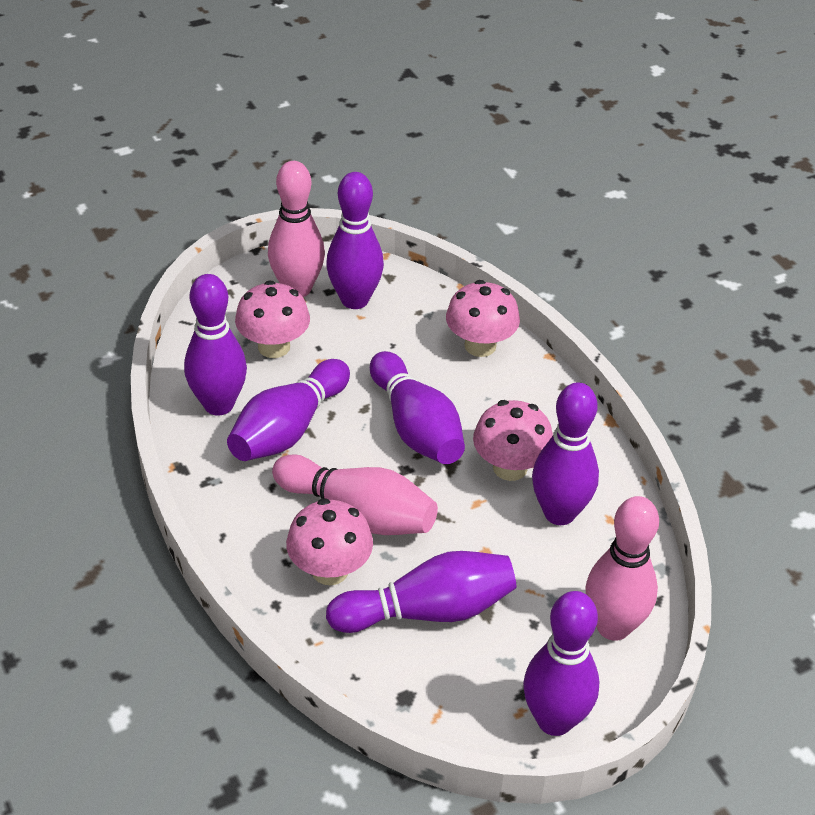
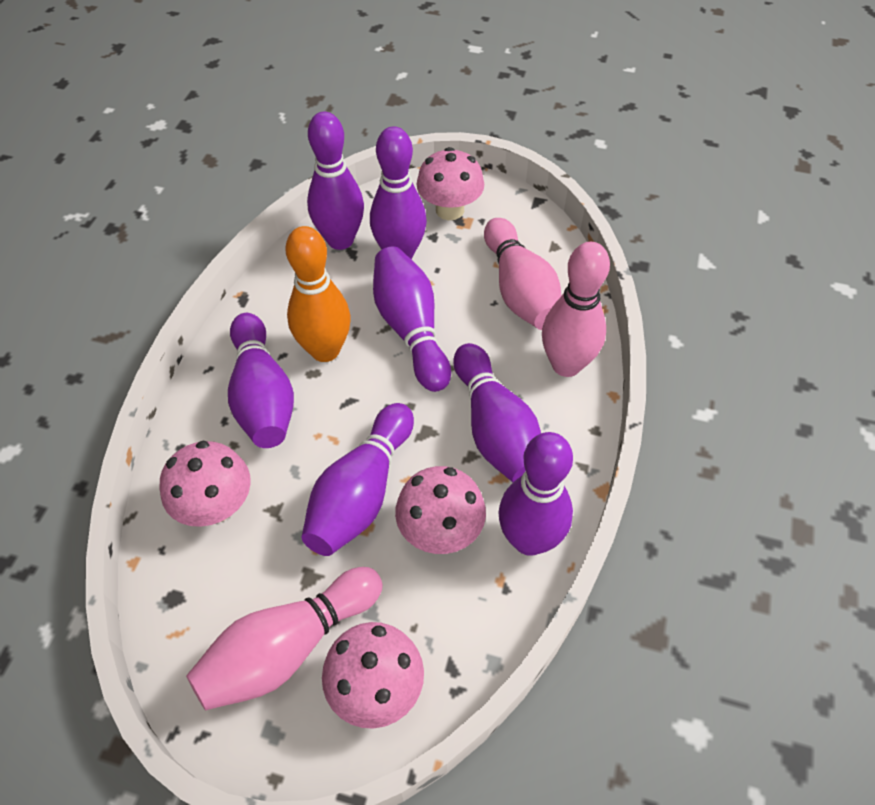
orange bowling pin: none = 0 -> [285,226,351,362] = 1

